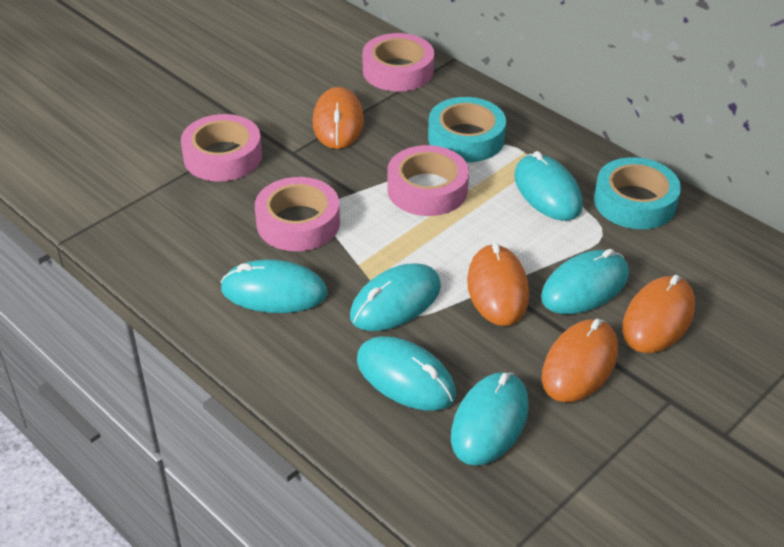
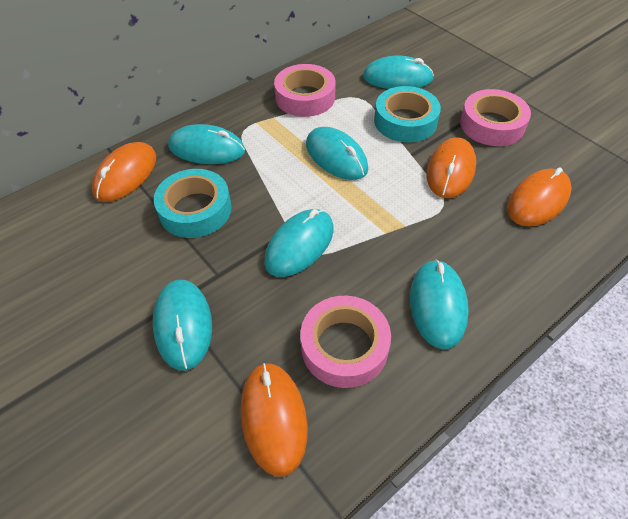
pink tape: [181,114,262,182] [255,177,340,251] [362,33,434,92] [387,145,469,216] = 4 -> [274,64,336,117] [300,296,391,388] [460,89,531,146] = 3

